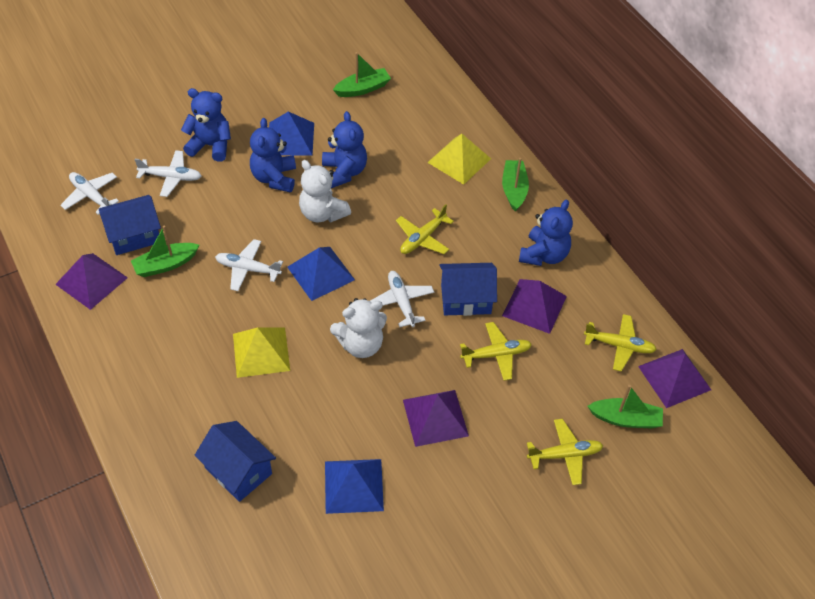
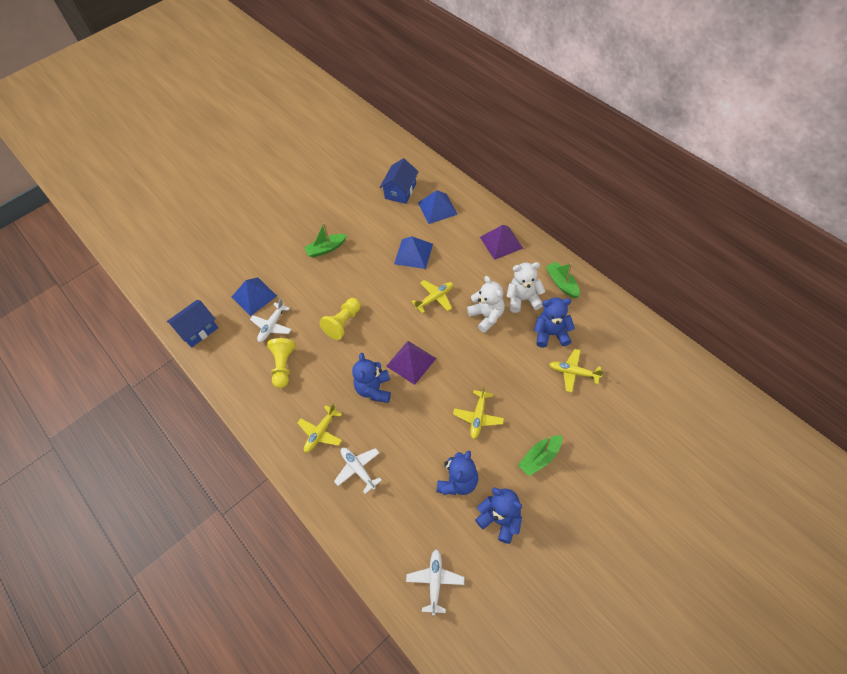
blue house: [99,195,161,255] [195,421,276,502] [439,263,497,316] = 3 -> [167,300,218,348] [380,158,419,204] = 2
green boat: [131,226,199,277] [333,52,391,97] [502,158,529,211] [588,385,663,428] = 4 -> [304,223,347,258] [518,436,562,476] [546,262,580,298] = 3
purple pyramid: [55,253,128,310] [403,390,469,447] [502,279,567,334] [638,349,711,408] = 4 -> [386,341,436,385] [480,225,523,260] = 2
white plane: [60,172,119,215] [134,150,202,197] [215,239,283,291] [370,271,434,327] = 4 -> [250,298,292,342] [334,447,382,494] [406,549,464,615] = 3
yellow pawn: none = 0 -> [267,338,296,388] [319,298,361,340] = 2
yellow pyramid: [233,327,290,378] [427,134,491,185] = 2 -> none = 0

